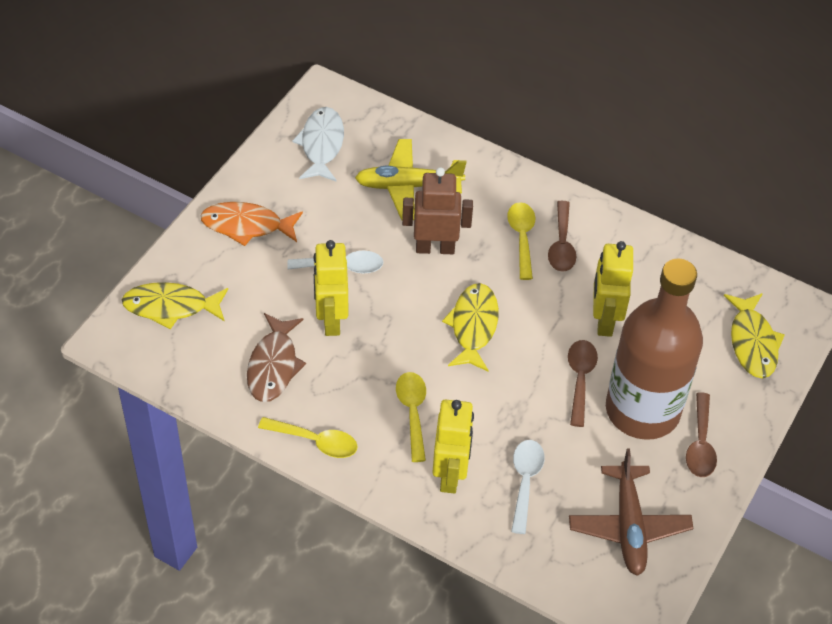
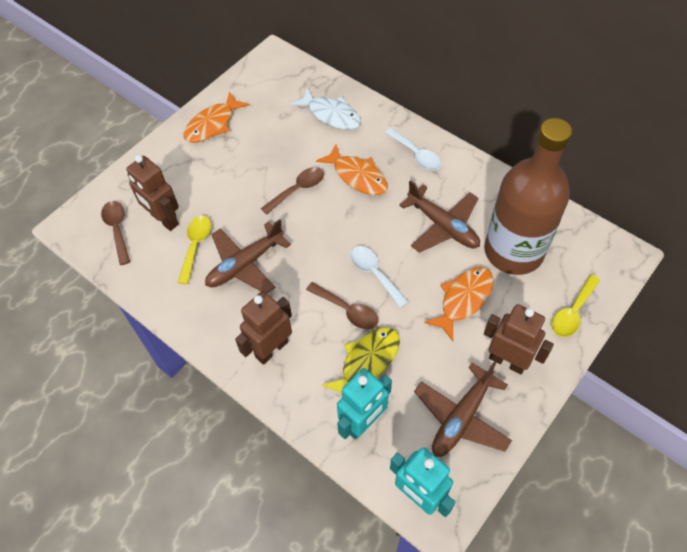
brown fish: [247,313,306,402] = 1 -> none = 0
brown plane: [569,448,693,576] = 1 -> [205,219,291,294] [399,180,480,253] [414,361,512,457] = 3
brown robot: [402,167,473,254] = 1 -> [126,155,179,231] [235,291,292,365] [484,304,554,375] = 3
orange fish: [200,202,303,246] = 1 -> [184,91,250,143] [316,144,388,195] [424,267,493,341] = 3
turquoise robot: none = 0 -> [337,368,392,439] [390,447,456,517] = 2
yellow fish: [122,282,228,329] [442,283,499,371] [724,293,785,379] = 3 -> [322,327,400,395] = 1
yellow plane: [355,139,466,220] = 1 -> none = 0
yellow robot: [314,240,348,336] [432,399,474,494] [593,241,633,337] = 3 -> none = 0
yellow spoon: [258,417,358,458] [396,372,426,462] [507,202,535,280] = 3 -> [178,216,211,284] [552,275,600,337] = 2

